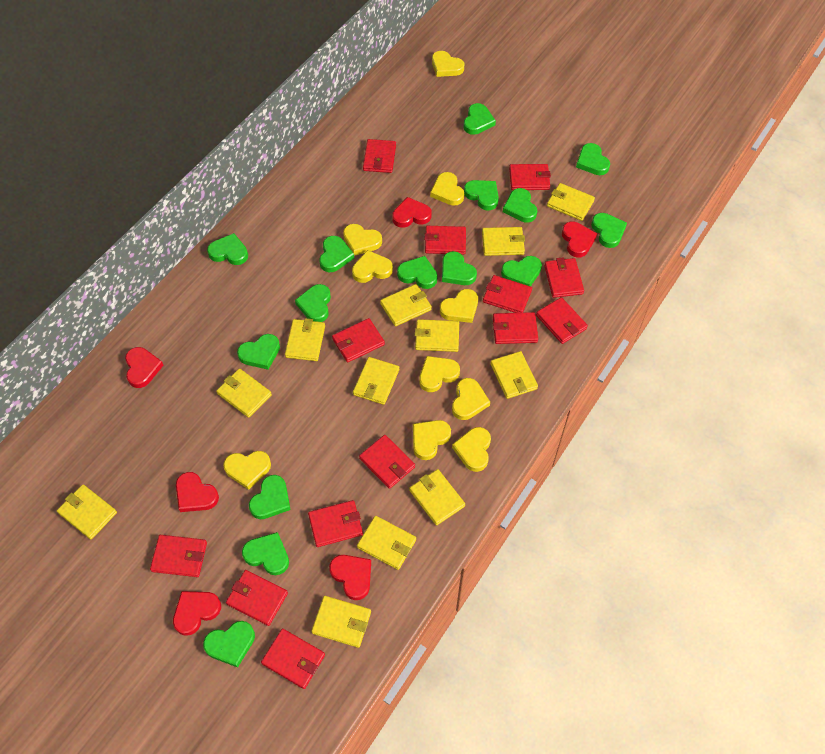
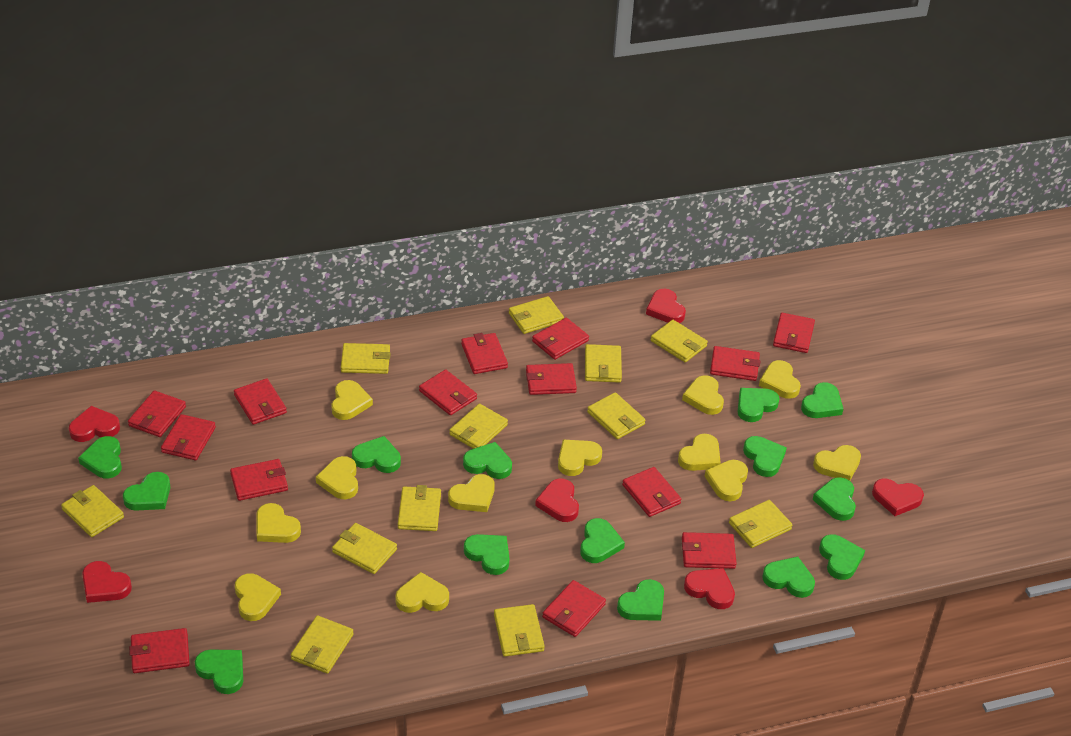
green heart: [203,621,255,668] [207,233,248,265] [237,334,280,370] [242,532,289,575] [249,475,291,519] [295,284,331,322] [319,236,354,272] [397,256,438,289] [442,251,477,285] [464,103,496,135] [464,180,499,211] [501,256,542,286] [503,188,537,223] [576,143,610,175] [591,213,627,248] = 15 -> [78,436,122,479] [123,472,170,511] [195,649,243,694] [352,436,401,473] [463,442,512,479] [464,534,510,575] [580,518,625,563] [617,579,664,621] [738,388,780,422] [743,436,787,477] [762,556,815,598] [801,382,843,418] [813,477,856,521] [819,534,865,580] = 14
red wallet: [150,535,207,577] [226,570,288,626] [261,629,325,689] [308,500,363,547] [332,318,385,362] [359,435,415,489] [363,139,396,173] [424,226,466,255] [483,275,532,313] [493,312,538,344] [509,164,551,190] [536,297,588,344] [544,257,584,298] = 13 -> [128,390,186,437] [129,628,190,673] [161,414,216,460] [230,459,288,501] [234,378,287,425] [419,370,477,415] [461,333,508,374] [526,363,577,395] [532,318,589,360] [542,580,606,637] [622,467,681,517] [682,532,737,569] [710,346,760,381] [773,313,815,353] = 14
yellow heart: [223,451,271,490] [343,224,382,256] [352,250,393,283] [413,420,451,460] [419,356,460,392] [430,172,464,206] [432,51,464,77] [440,289,478,323] [452,378,490,420] [452,427,491,472] = 10 -> [235,573,281,621] [257,503,301,543] [316,456,358,499] [331,380,373,420] [395,572,449,613] [448,474,495,512] [558,440,602,476] [678,434,721,471] [682,375,724,415] [705,460,748,501] [759,360,801,399] [813,445,861,481] = 12

